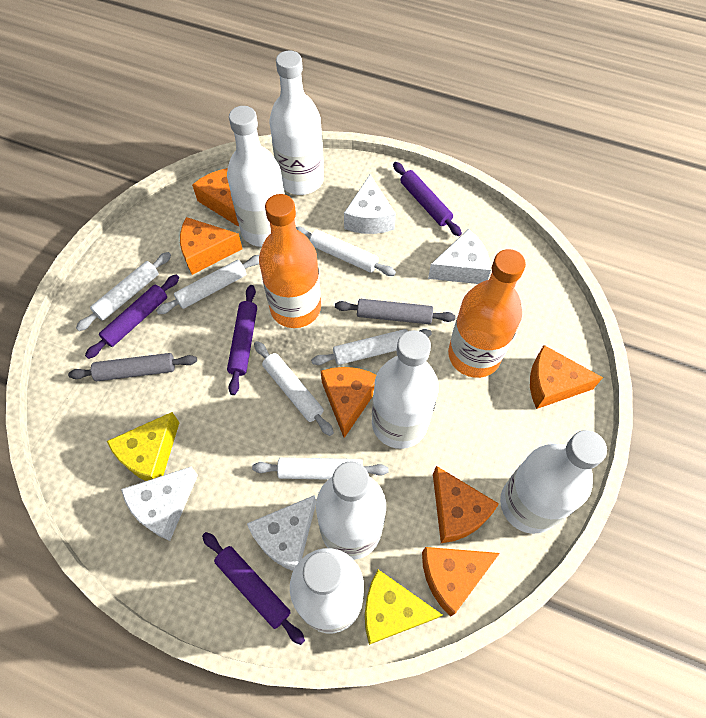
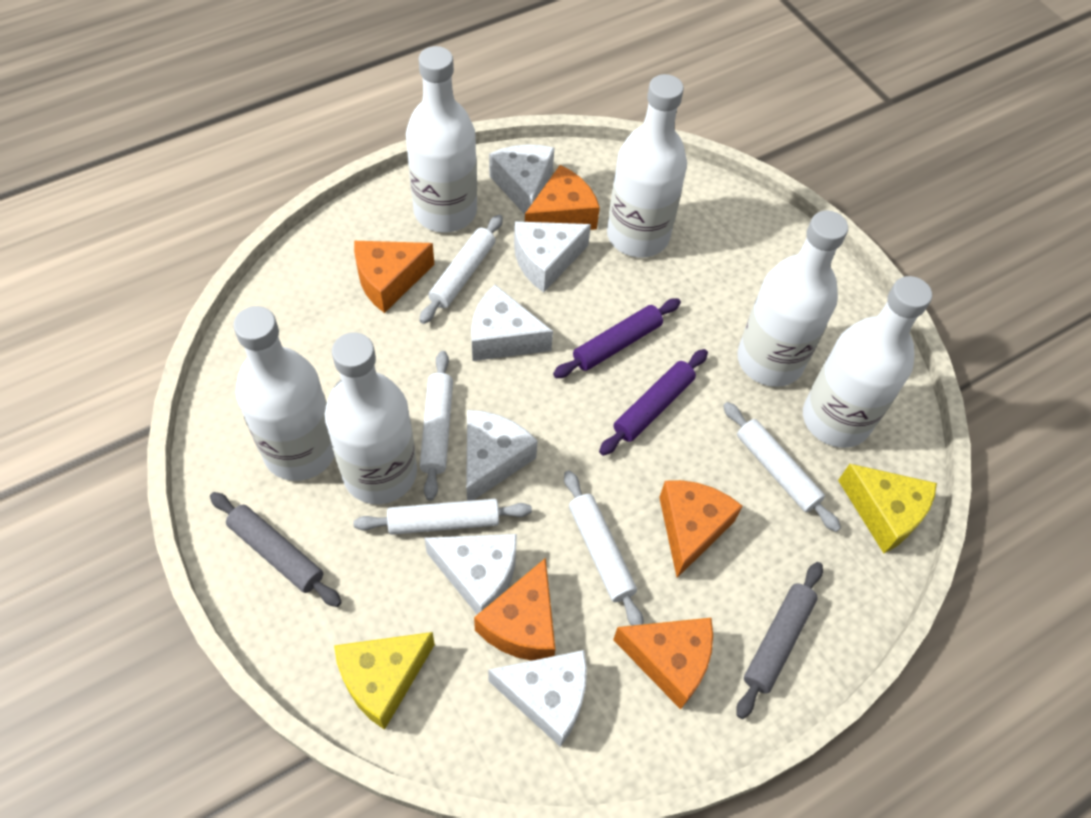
orange bottle: [259,194,321,328] [448,249,526,378] = 2 -> none = 0
orange cheese: [180,217,243,275] [192,168,239,227] [321,367,376,438] [422,547,500,617] [433,466,499,543] [530,345,603,409] = 6 -> [354,241,434,313] [474,558,555,661] [525,165,600,230] [613,618,713,710] [659,480,742,578] = 5
purple rolling pin: [85,274,179,359] [202,532,305,645] [227,285,257,395] [393,162,462,236] = 4 -> [553,298,681,378] [599,349,708,456] = 2
white cheese: [121,467,198,541] [247,495,316,571] [344,175,396,234] [428,229,491,284] = 4 -> [424,534,517,614] [466,410,538,501] [471,285,553,361] [488,650,587,747] [489,144,554,214] [514,221,591,292] = 6
white rolling pin: [76,252,171,331] [156,255,259,314] [252,457,389,480] [254,341,334,436] [296,226,396,276] [311,329,432,365] = 6 -> [353,499,532,535] [419,214,503,324] [420,351,453,501] [564,470,643,626] [723,402,841,532] = 5

